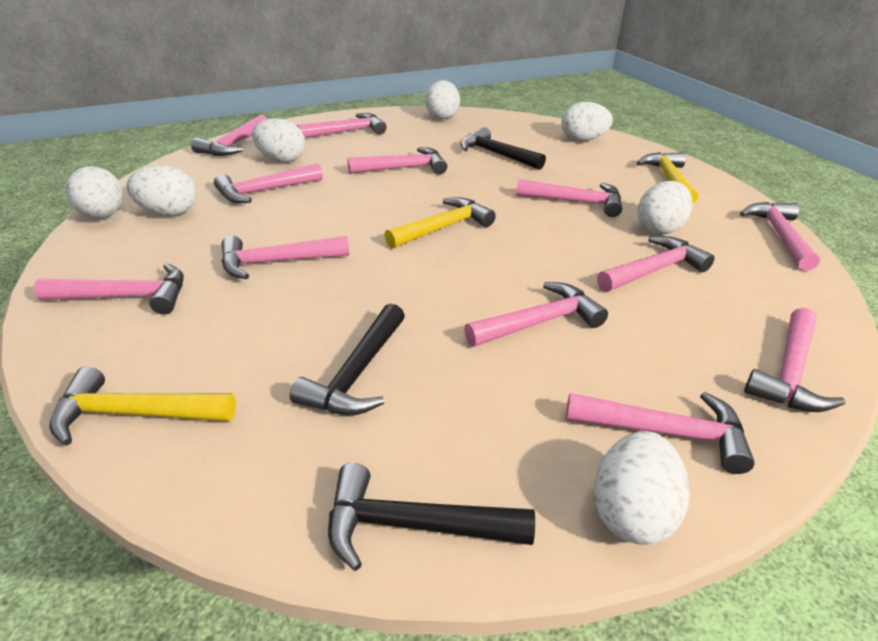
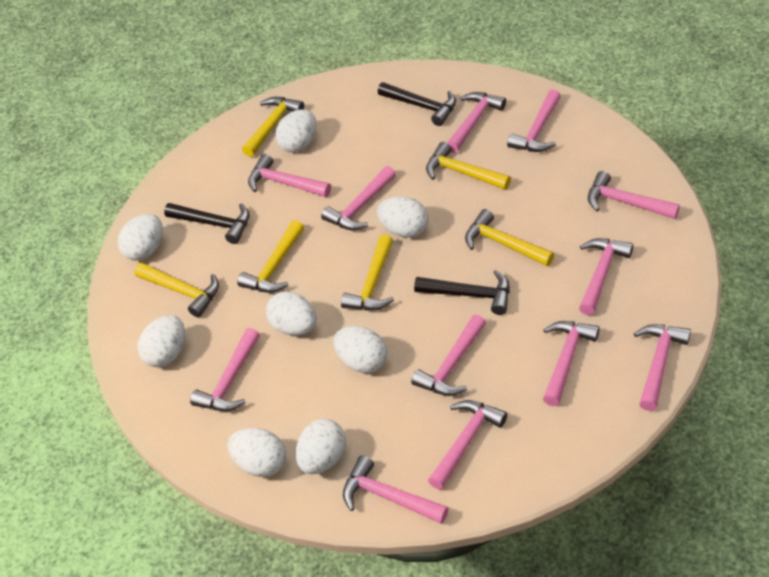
white egg: [66,166,123,219] [126,165,197,216] [252,118,305,162] [425,80,460,120] [561,102,613,141] [594,431,689,545] [637,181,692,234] = 7 -> [118,214,163,261] [138,315,185,367] [228,428,286,477] [266,291,317,335] [275,109,316,152] [296,419,346,474] [333,326,387,373] [377,196,429,238] = 8
yellow hammer: [49,366,236,446] [385,197,496,248] [636,152,698,204] = 3 -> [134,263,219,317] [237,220,304,293] [242,97,304,157] [341,234,394,310] [426,142,511,190] [465,209,554,266] = 6

